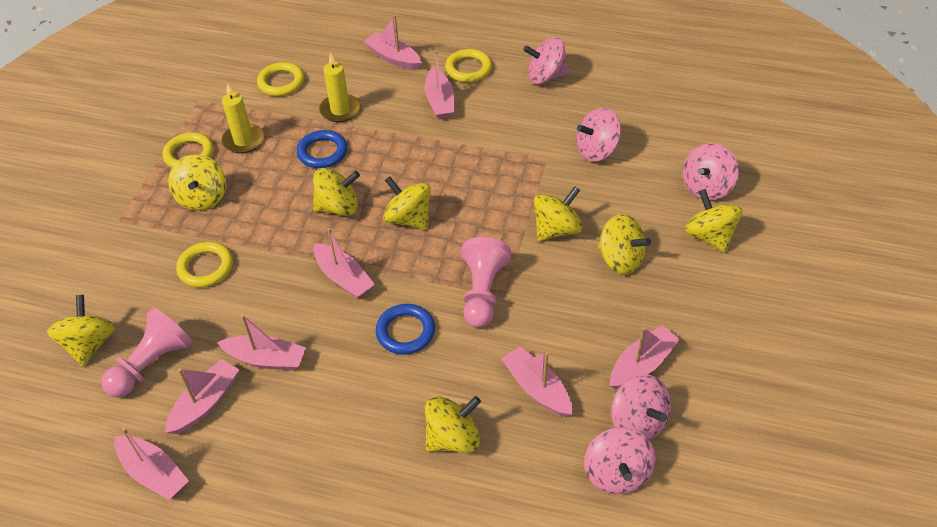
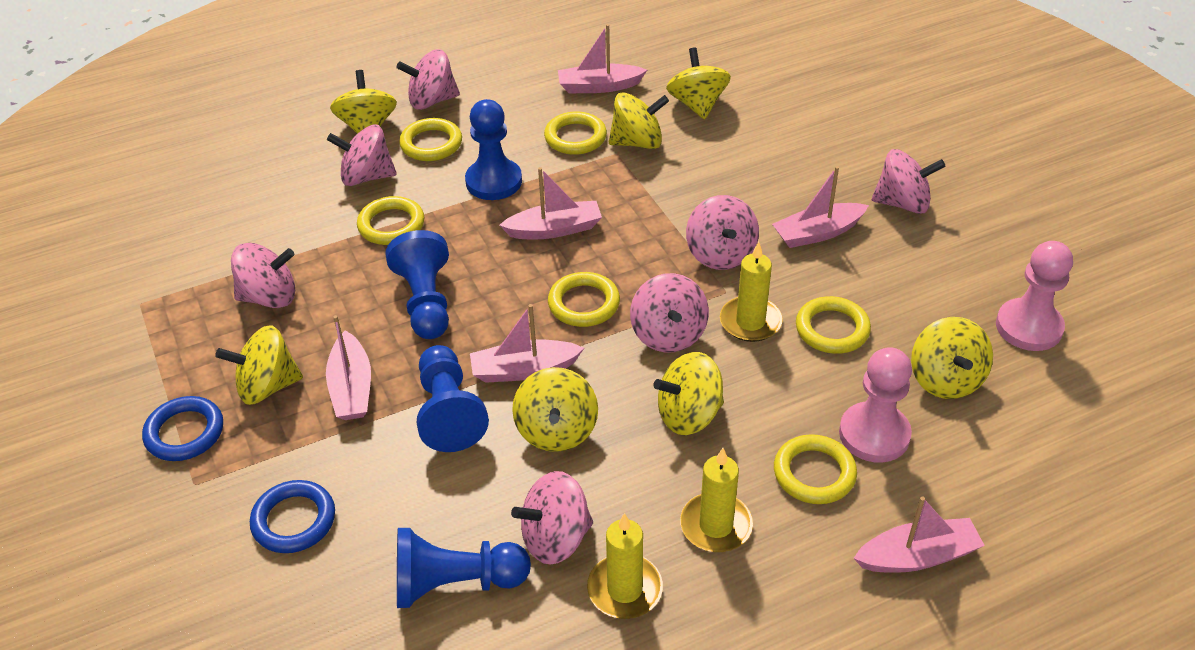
blue pawn: none = 0 -> [385,230,449,339] [397,528,531,608] [416,345,489,452] [465,99,522,200] = 4
pink boat: [114,428,189,500] [165,359,240,434] [217,315,306,370] [313,228,375,299] [364,15,422,70] [425,50,455,119] [502,346,573,417] [610,325,680,389] = 8 -> [326,315,371,420] [470,304,584,383] [499,167,602,239] [558,24,647,93] [772,166,869,248] [854,496,985,573] = 6
pink spinning top: [523,37,568,84] [576,108,621,162] [584,427,656,495] [611,375,671,440] [683,143,739,200] = 5 -> [231,243,295,308] [327,125,397,186] [397,49,460,110] [511,471,593,565] [630,273,709,353] [686,195,759,270] [872,149,945,214] = 7
yellow candle: [222,83,264,153] [319,53,361,122] = 2 -> [587,513,663,619] [680,448,753,552] [720,242,783,342] = 3
yellow ring: [162,132,214,168] [176,242,233,287] [257,62,304,96] [445,49,492,82] = 4 -> [357,196,424,245] [399,118,462,161] [544,111,607,155] [548,272,620,327] [774,434,857,504] [796,296,871,354] = 6
yellow spinning top: [47,295,115,366] [168,155,226,211] [313,168,360,216] [383,176,431,230] [425,396,481,453] [534,186,583,241] [598,214,651,275] [685,189,742,253] = 8 -> [215,325,303,405] [330,70,397,134] [512,367,598,452] [609,92,669,149] [653,352,724,435] [666,47,731,120] [911,317,993,399] = 7

